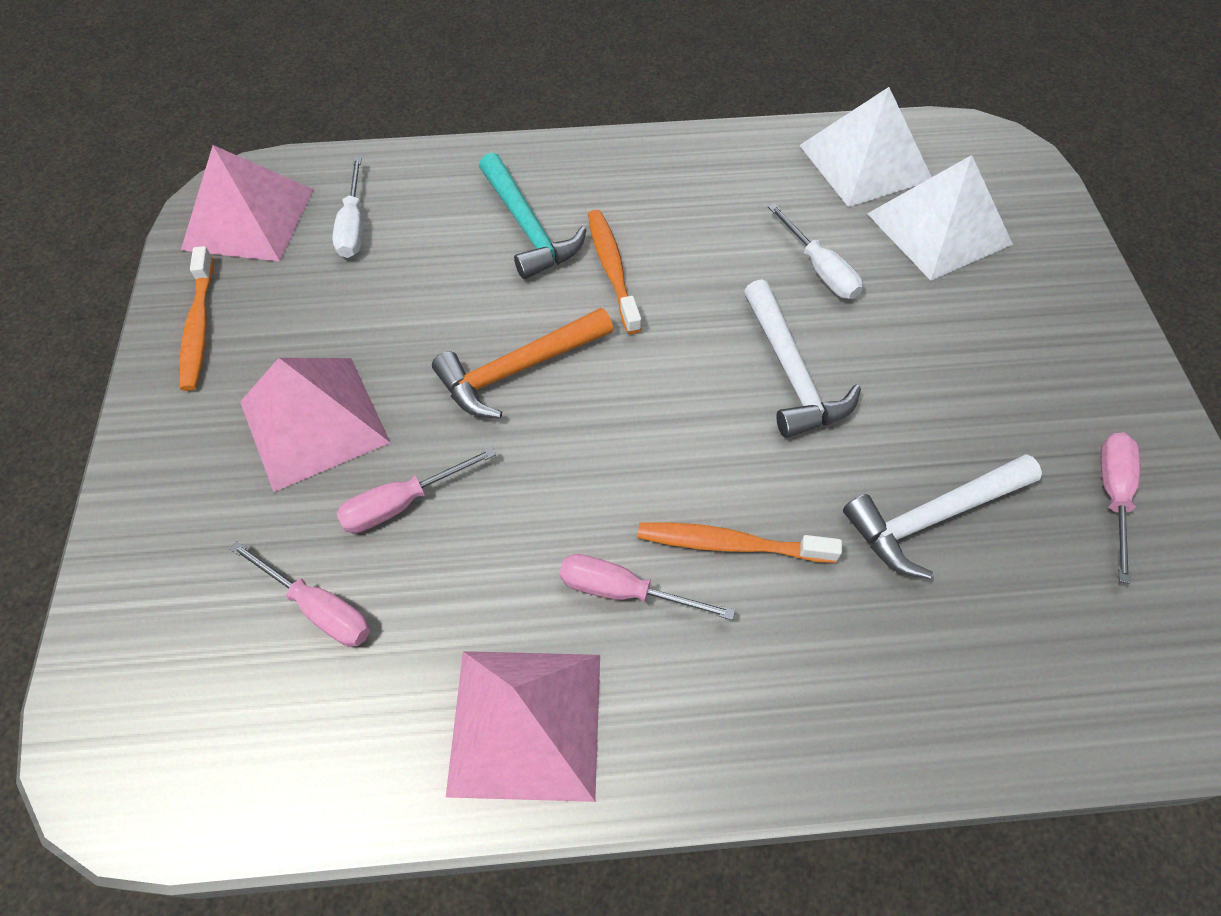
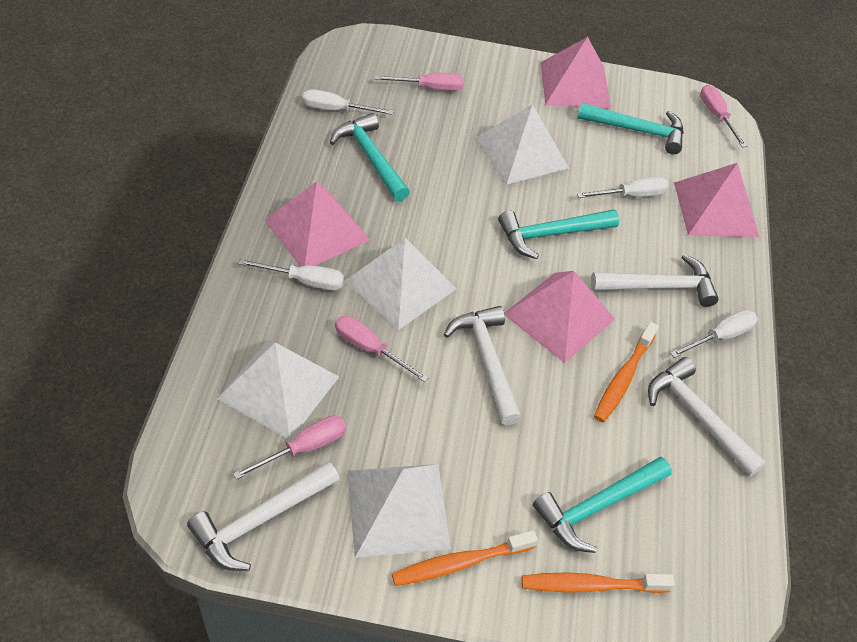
orange hammer: [432,308,613,418] = 1 -> none = 0
pink pyramid: [181,145,314,262] [240,358,391,492] [446,651,600,802] = 3 -> [264,181,370,266] [504,271,615,363] [541,37,611,109] [674,163,759,237] = 4
turquoise hammer: [479,153,587,279] = 1 -> [330,113,410,201] [498,209,619,259] [533,457,672,553] [577,103,684,154] = 4
white hammer: [744,279,861,438] [843,454,1042,579] = 2 -> [187,461,339,571] [444,306,521,425] [591,254,719,307] [648,357,766,476] = 4
white pyramid: [799,87,931,207] [867,155,1013,281] = 2 -> [217,339,339,440] [345,238,456,330] [347,464,451,558] [476,104,569,185] = 4
white screwdriver: [332,157,363,258] [768,203,863,299] = 2 -> [239,259,344,291] [303,89,394,115] [577,176,669,198] [670,310,758,358] = 4

